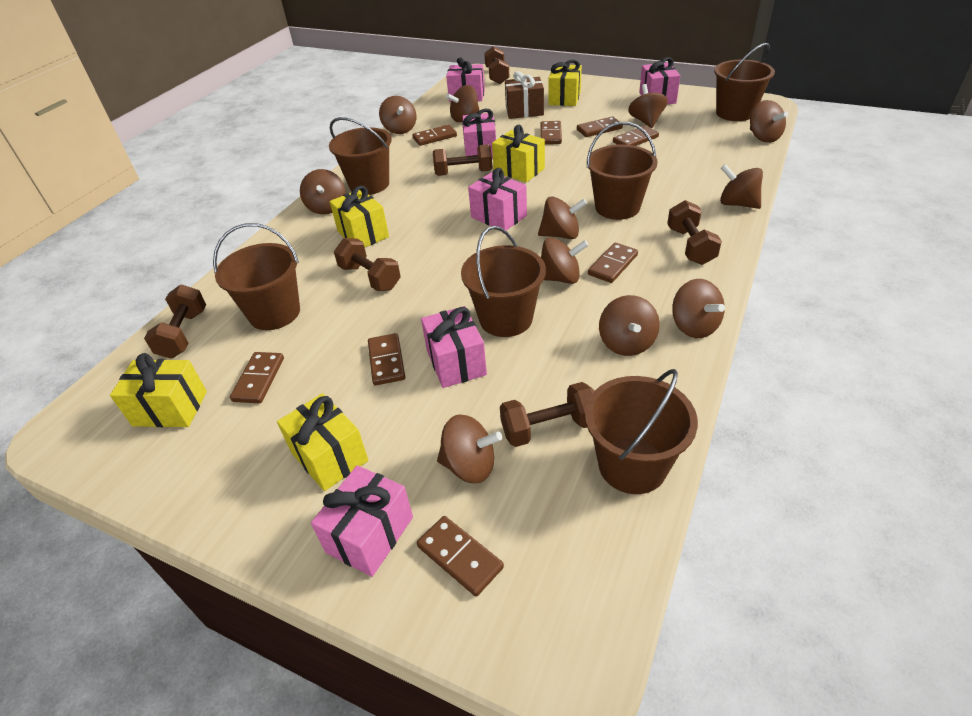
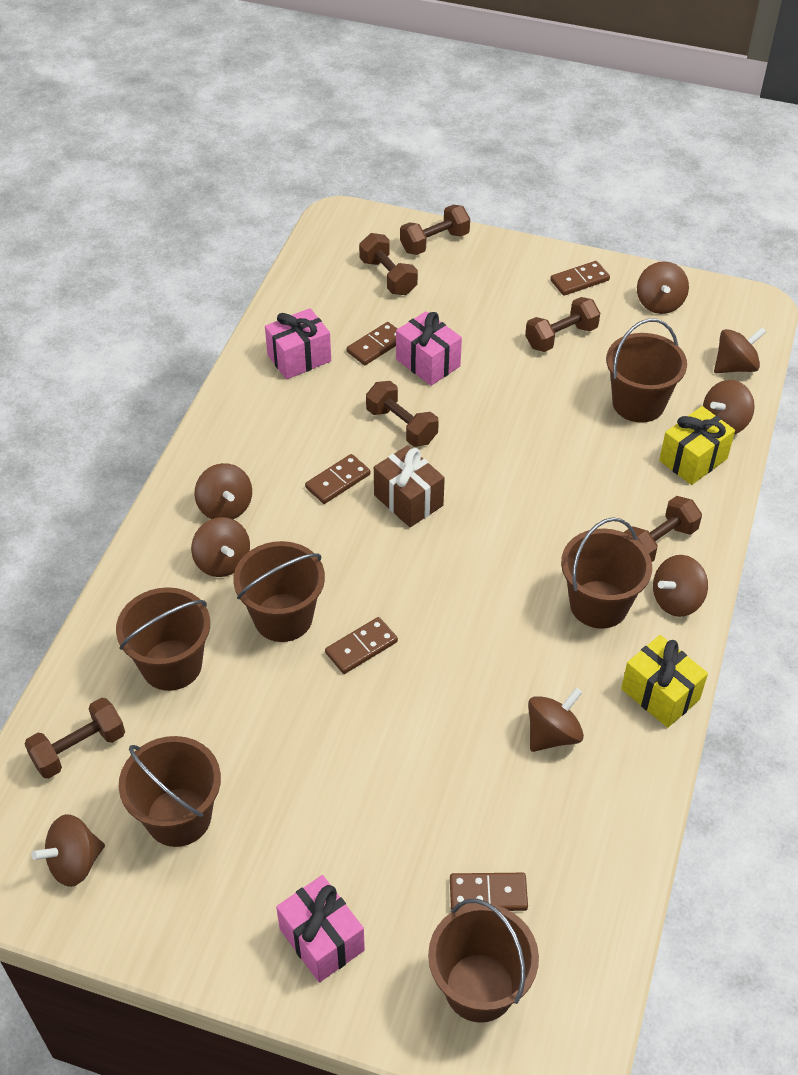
brown domino: [230,352,284,403] [368,333,405,386] [412,124,457,146] [417,516,504,597] [540,121,562,144] [577,116,623,137] [588,243,638,283] [613,125,659,146] = 8 -> [305,454,370,504] [325,617,398,674] [347,322,397,365] [450,873,528,911] [550,261,610,296] = 5
brown spinning top: [300,169,345,215] [379,96,416,134] [437,414,502,483] [446,85,480,122] [538,196,587,239] [541,238,589,284] [599,295,660,356] [628,84,668,128] [672,279,725,338] [720,164,763,209] [750,100,788,143] = 11 -> [31,814,105,887] [191,517,250,577] [194,463,252,519] [528,688,584,752] [637,261,689,314] [653,555,708,617] [703,380,755,434] [714,327,766,373] = 8
pink gift: [311,465,413,577] [421,306,487,388] [446,58,485,102] [462,109,496,159] [468,168,527,230] [639,57,680,104] = 6 -> [265,308,331,379] [276,875,365,983] [396,311,462,386] = 3
yellow gift: [110,353,207,427] [277,393,369,491] [330,186,389,247] [492,125,545,182] [548,60,582,106] = 5 -> [621,635,708,728] [659,406,735,485] = 2

